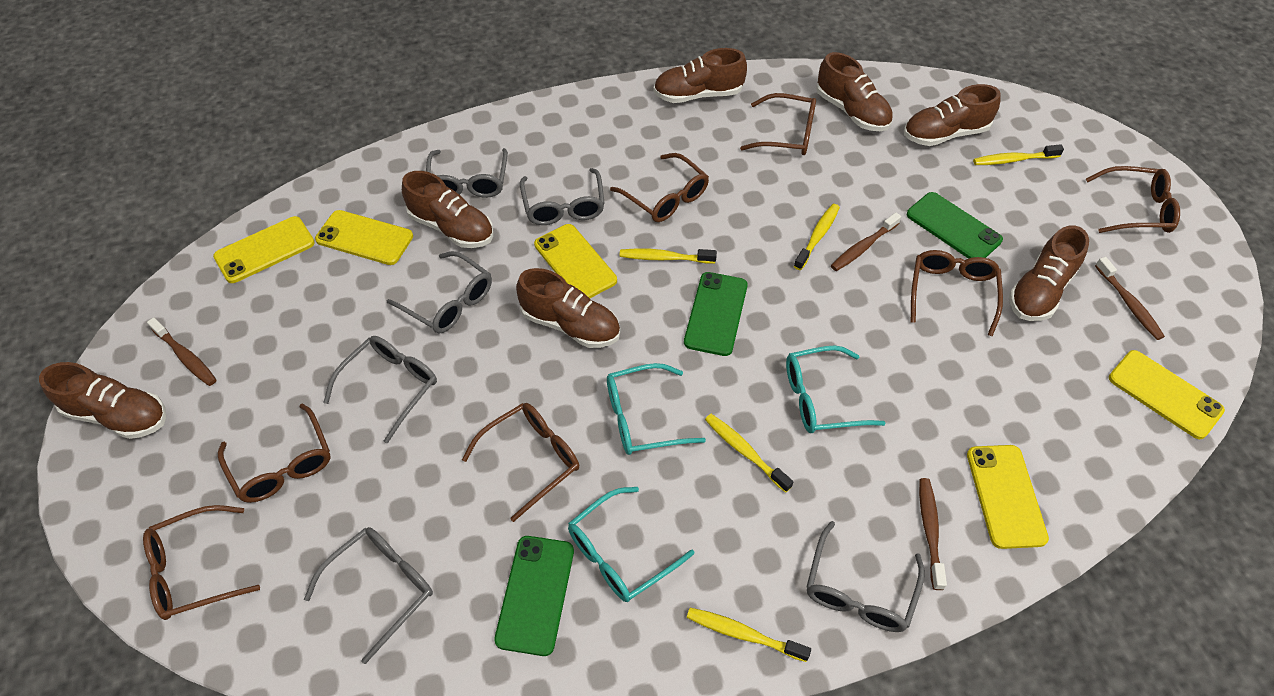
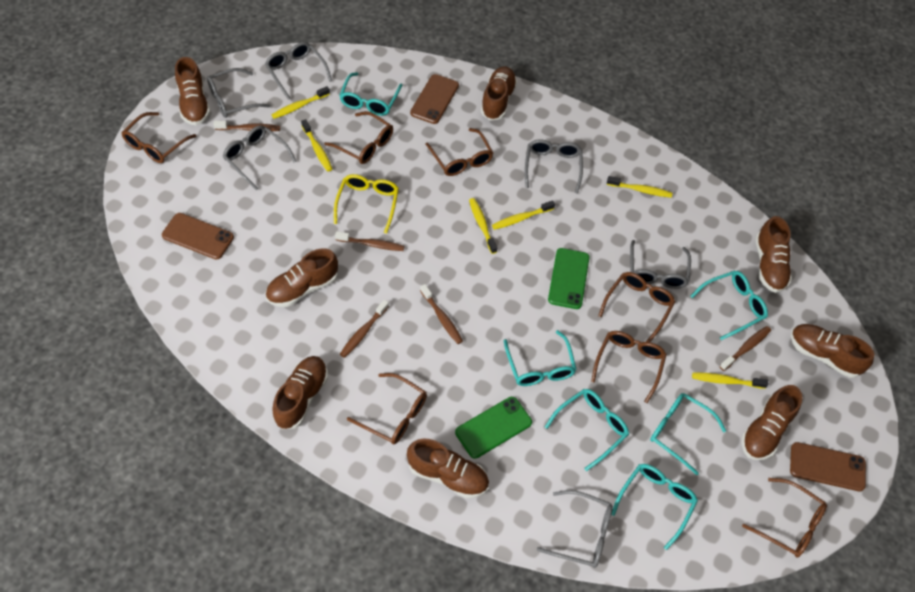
brown phone: none = 0 -> [162,213,234,260] [410,74,459,124] [790,442,866,491] = 3
brown shoe: [39,362,166,439] [402,171,493,248] [516,268,620,348] [654,48,747,103] [816,52,893,131] [904,84,1001,146] [1009,225,1089,321] = 7 -> [175,57,210,125] [265,248,338,307] [272,356,328,429] [407,438,489,498] [481,66,517,121] [741,385,802,460] [756,216,792,293] [791,324,874,378] = 8
brown toothbrush: [147,317,217,386] [831,212,901,271] [919,478,947,590] [1095,257,1165,340] = 4 -> [213,121,280,132] [335,231,404,251] [340,300,389,358] [420,284,463,344] [719,326,771,371] = 5
green phone: [494,536,574,656] [684,272,748,356] [907,192,1003,259] = 3 -> [455,397,532,459] [548,248,590,309] = 2
turquoise glasses: [568,487,694,602] [607,363,706,455] [786,345,886,433] = 3 -> [339,72,402,116] [504,330,577,386] [545,389,629,471] [611,464,698,550] [650,393,726,475] [690,271,768,340] = 6
yellow glasses: none = 0 -> [334,174,399,234] = 1
yellow phone: [213,216,315,283] [315,210,413,265] [534,224,617,298] [967,445,1049,549] [1109,350,1225,439] = 5 -> none = 0
yellow toothbrush: [620,249,717,264] [687,608,811,662] [705,414,793,493] [794,204,840,270] [973,144,1064,165] = 5 -> [272,86,330,119] [301,119,332,172] [469,198,497,254] [492,200,555,230] [607,176,672,198] [692,373,768,389] = 6

